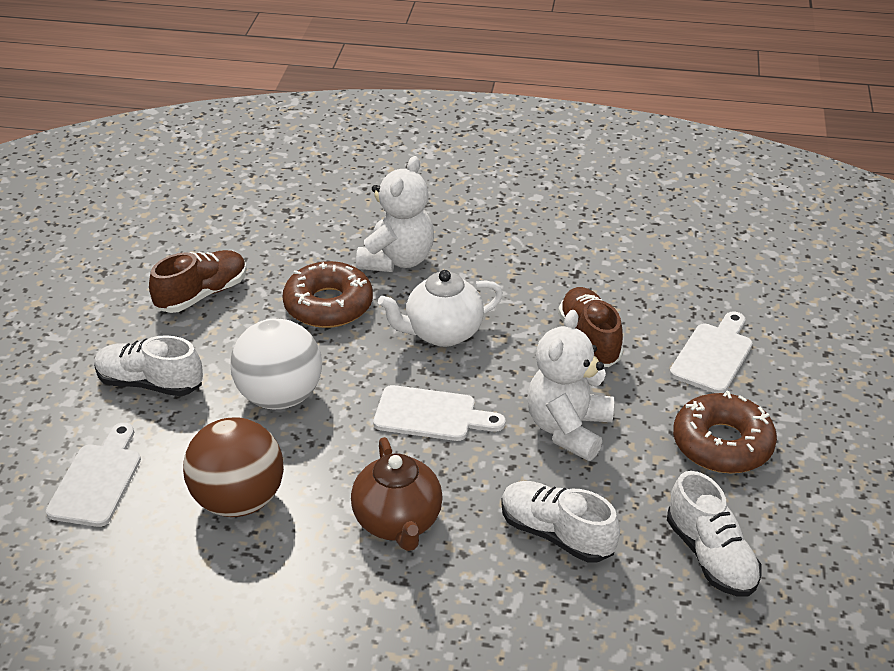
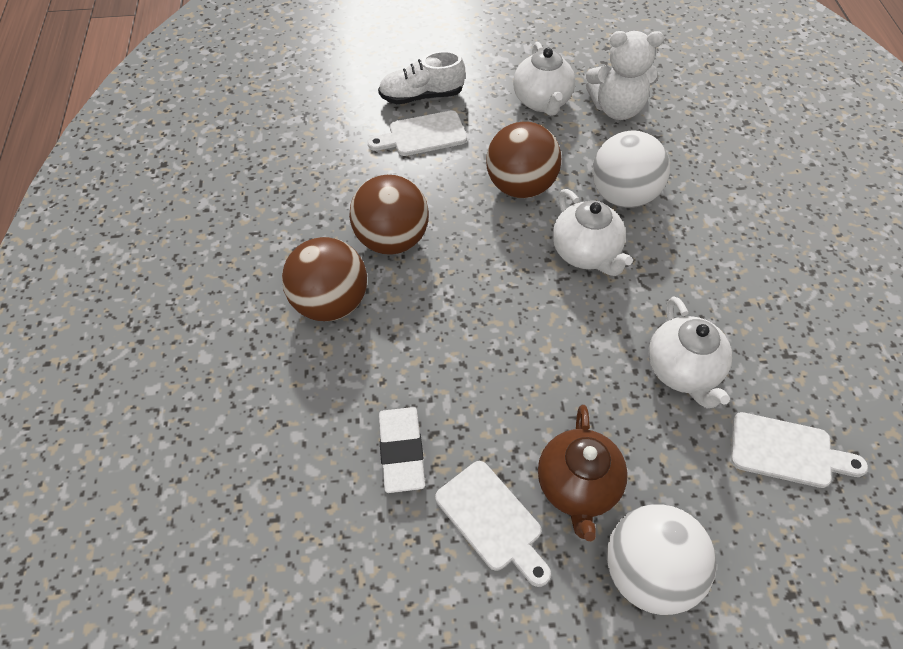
brown ball: [183,417,284,517] = 1 -> [282,237,367,321] [349,175,429,255] [486,122,561,198] = 3
brown donut: [283,261,373,328] [673,391,777,473] = 2 -> none = 0
brown shoe: [149,250,247,313] [558,287,623,367] = 2 -> none = 0
white ball: [230,318,322,409] = 1 -> [592,131,670,208] [607,504,717,615] = 2
white eraser: none = 0 -> [379,407,425,493] = 1
white shoe: [94,335,203,396] [501,481,620,563] [667,471,762,597] = 3 -> [378,51,465,104] = 1
white teapot: [378,270,503,347] = 1 -> [513,42,575,116] [553,189,633,276] [648,297,732,409] = 3
white teddy bear: [356,156,434,272] [527,310,614,461] = 2 -> [586,31,664,120] = 1

